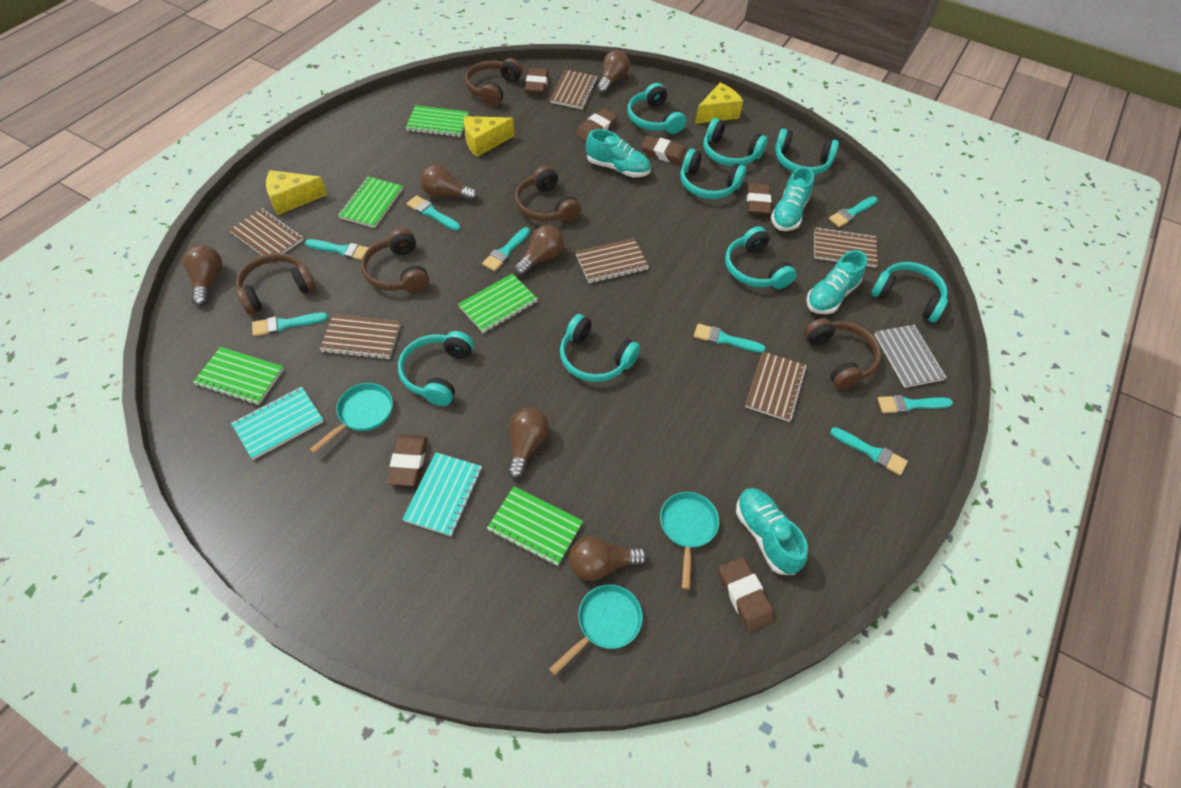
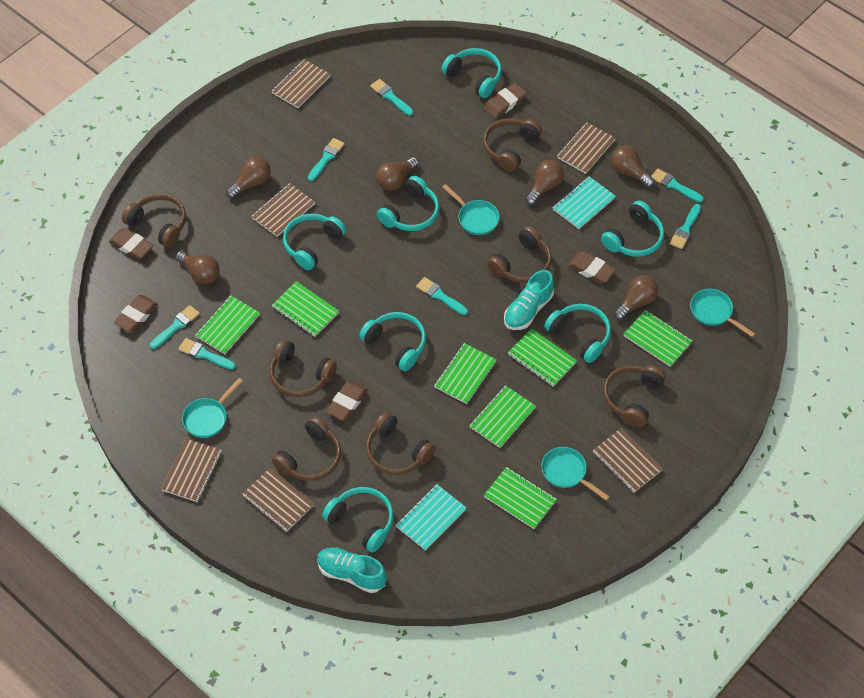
brown eraser: [387,435,427,486] [525,68,549,94] [576,108,618,141] [641,135,687,165] [719,557,775,632] [747,183,772,215] = 6 -> [109,228,154,259] [114,295,158,332] [326,381,368,421] [484,83,527,119] [568,251,616,284] = 5
brown headphones: [236,253,316,315] [361,228,429,293] [465,58,523,107] [515,165,581,222] [804,318,881,390] = 5 -> [122,193,186,247] [269,339,337,397] [272,416,341,481] [366,412,436,475] [483,118,542,172] [487,226,552,283] [603,365,666,427] = 7
green notebook: [193,347,284,405] [338,177,403,228] [406,105,469,137] [458,274,538,333] [487,487,583,566] = 5 -> [195,295,260,354] [272,281,339,337] [434,343,497,404] [469,385,536,448] [484,467,557,529] [508,329,577,386] [624,310,692,367] = 7
grey notebook: [874,325,947,388] = 1 -> none = 0
turquoise brush: [252,313,328,336] [305,239,369,260] [406,195,460,231] [482,227,530,271] [694,323,766,353] [829,196,878,227] [830,427,908,476] [878,395,953,413] = 8 -> [150,305,200,349] [178,338,236,370] [308,138,345,181] [370,79,413,116] [416,277,468,315] [652,169,704,202] [670,204,701,249] = 7
turquoise headphones: [398,331,474,406] [560,314,640,382] [627,83,686,134] [681,149,746,199] [703,118,768,166] [725,226,797,289] [775,128,839,175] [871,262,948,323] = 8 -> [283,214,346,270] [322,487,394,553] [359,312,426,371] [377,176,439,231] [442,48,502,98] [544,304,611,363] [601,200,664,257] = 7
turquoise pan: [309,383,393,454] [549,584,643,675] [660,492,719,590] = 3 -> [182,378,243,438] [442,184,500,235] [541,447,610,501] [690,289,755,337] = 4
turquoise shoe: [586,129,651,177] [736,488,808,575] [771,167,814,231] [806,250,867,314] = 4 -> [317,548,387,593] [504,270,554,330] = 2
yellow cheese: [266,170,327,215] [464,116,514,157] [695,82,743,124] = 3 -> none = 0

